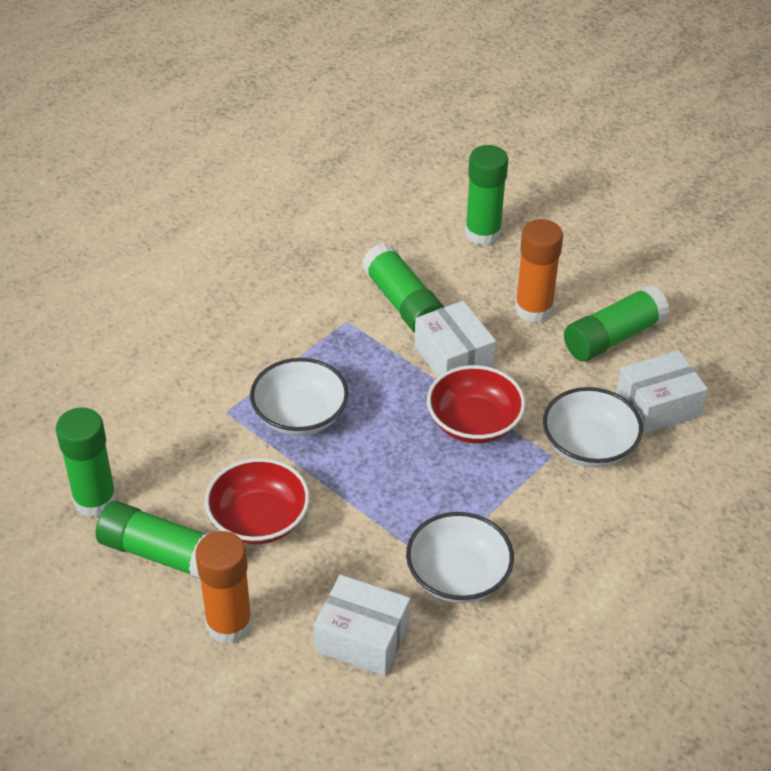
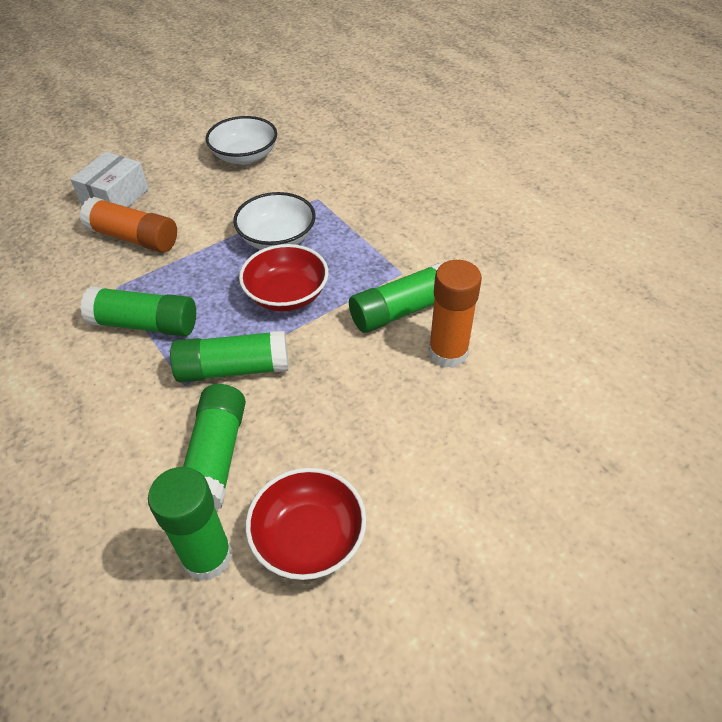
white bowl: [250,358,348,436] [406,512,514,603] [543,387,643,467] = 3 -> [206,116,277,165] [233,192,316,250] = 2
white box: [314,575,410,676] [414,301,496,377] [616,350,708,434] = 3 -> [70,152,149,207] = 1

